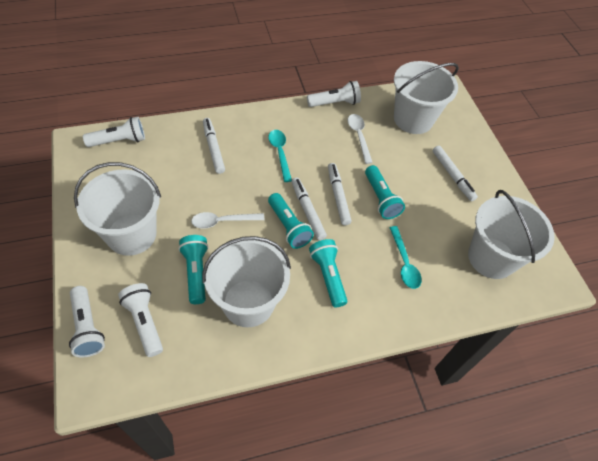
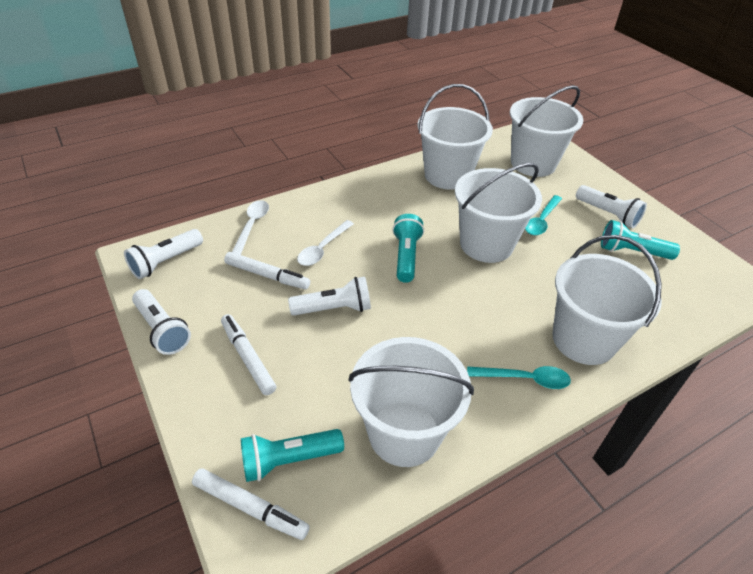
turquoise flashlight: [178,235,209,304] [268,193,314,249] [309,239,347,308] [365,165,405,219] = 4 -> [241,429,344,482] [392,214,424,283] [601,220,680,260] = 3
white bucket: [74,162,161,256] [202,236,291,327] [394,61,459,134] [468,190,555,279] = 4 -> [348,337,474,467] [417,84,493,190] [455,163,542,263] [510,85,583,177] [553,235,662,365] = 5
white marker: [203,118,225,174] [292,178,327,240] [328,163,351,225] [433,146,478,201] = 4 -> [192,468,310,540] [221,314,276,395] [224,252,310,289] = 3

